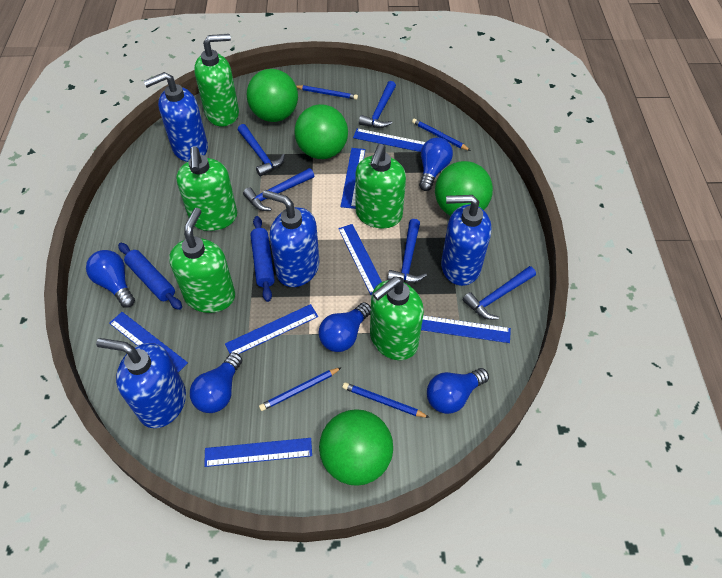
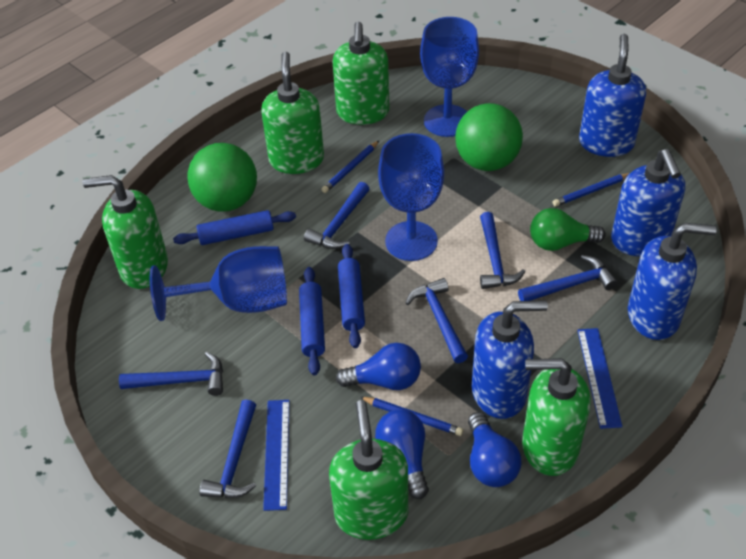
blue goblet: none = 0 -> [150,246,287,321] [378,133,444,261] [420,17,479,137] = 3
blue hammer: [238,124,285,176] [243,168,314,211] [359,81,396,128] [388,219,427,283] [463,266,536,320] = 5 -> [119,352,223,396] [199,399,256,498] [304,182,369,249] [405,278,468,363] [480,212,526,289] [518,255,618,301] = 6
blue light bulb: [86,250,135,308] [190,352,242,413] [319,302,371,352] [419,137,453,191] [427,368,489,414] = 5 -> [336,343,421,390] [375,409,429,499] [468,412,521,487] = 3
blue pencil: [259,367,342,411] [296,85,358,100] [342,382,430,418] [412,118,471,151] = 4 -> [321,141,379,193] [360,397,463,436] [553,173,630,206] = 3
blue rolling pin: [118,243,182,310] [250,216,275,302] = 2 -> [173,210,296,245] [299,267,325,375] [338,244,365,348] = 3
blue ruler: [109,312,188,372] [204,438,312,467] [225,304,318,354] [338,224,382,295] [340,148,365,209] [353,128,426,152] [421,315,511,343] = 7 -> [263,400,290,511] [577,328,622,429] = 2
green ball: [247,69,298,122] [295,104,348,159] [319,409,393,486] [435,161,493,216] = 4 -> [187,143,257,212] [455,103,523,171] = 2
green light bulb: none = 0 -> [530,208,605,251] = 1

